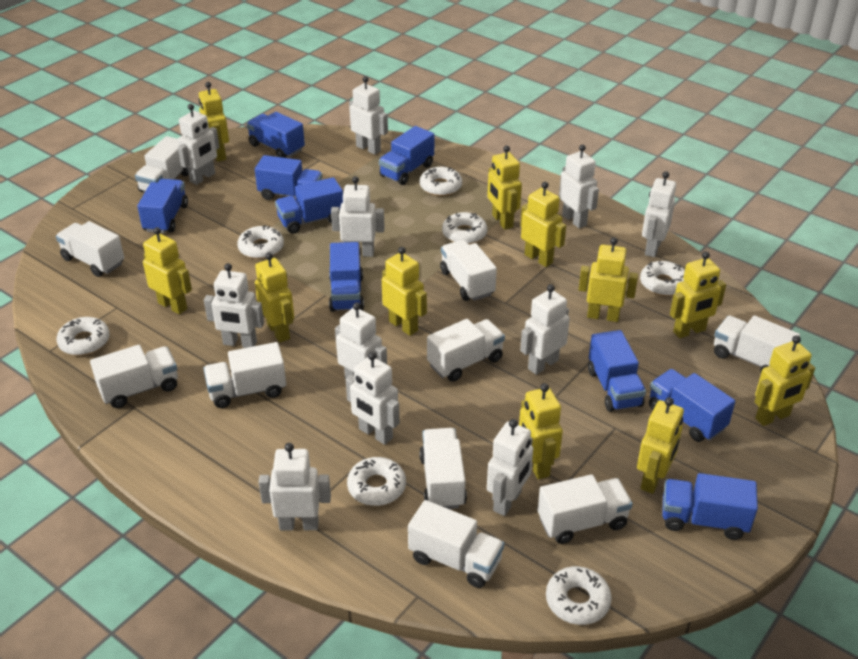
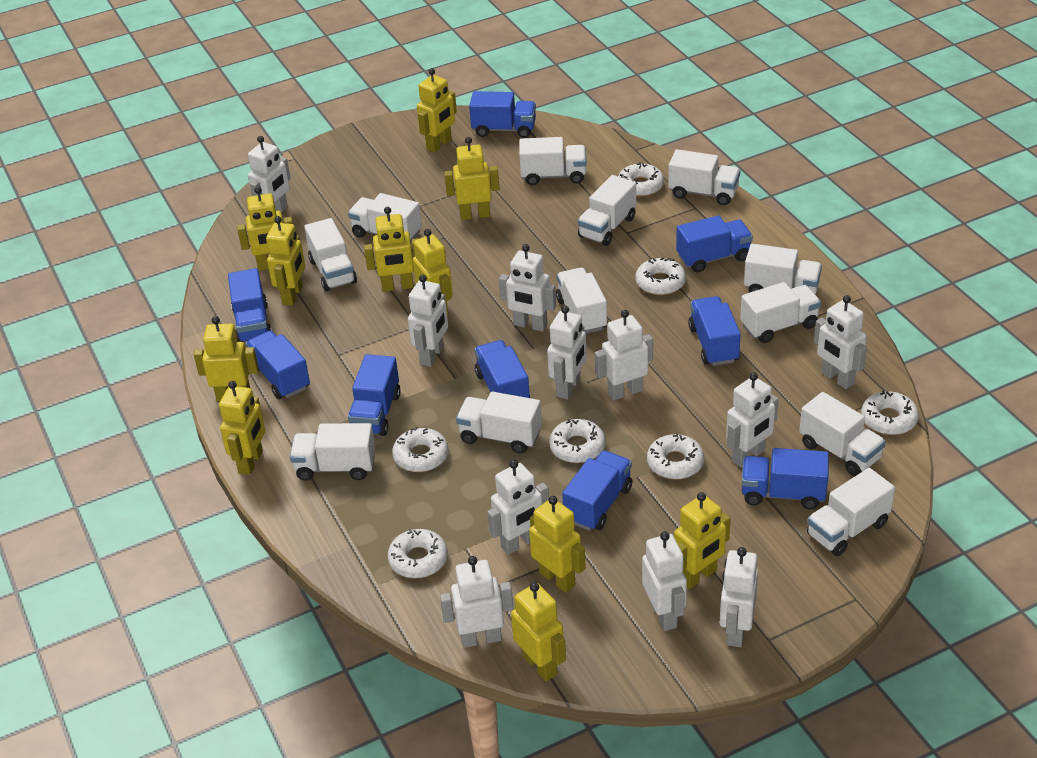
white truck: [56,221,124,277] [90,345,178,408] [135,136,189,192] [203,342,286,408] [408,500,504,588] [419,428,467,509] [427,319,505,382] [440,240,497,301] [537,474,633,544] [714,315,800,372] = 10 -> [290,423,375,481] [304,218,357,291] [348,193,422,242] [456,391,542,454] [519,137,586,185] [556,268,607,334] [578,175,636,246] [668,149,741,205] [740,282,821,343] [744,244,822,295] [799,392,886,476] [807,468,895,556] = 12

